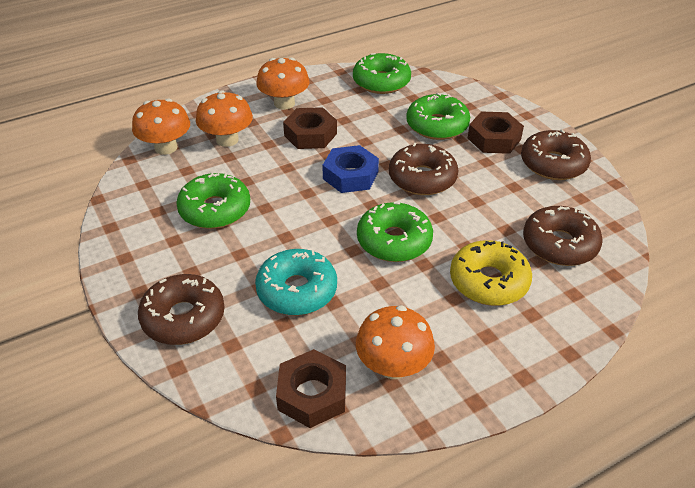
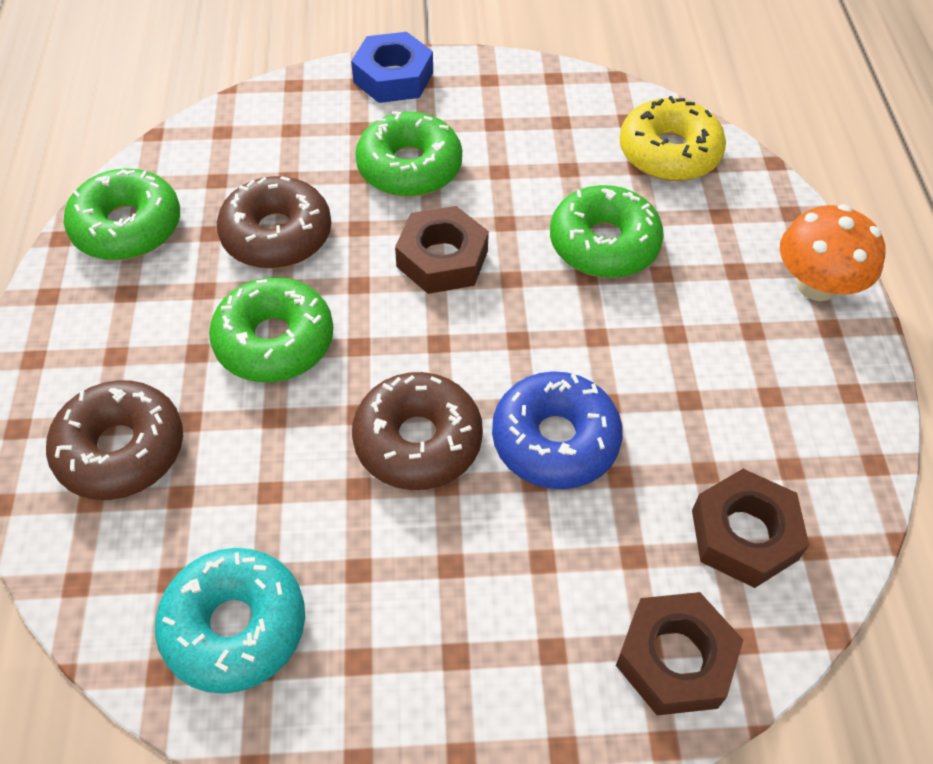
blue donut: none = 0 -> [492,371,623,489] = 1
brown donut: [138,274,225,345] [389,143,458,195] [521,129,591,180] [523,206,603,266] = 4 -> [46,380,183,500] [217,176,331,269] [352,372,483,490] = 3
orange mushroom: [132,99,190,155] [196,90,253,147] [256,57,310,109] [356,305,435,379] = 4 -> [780,204,885,301] = 1

